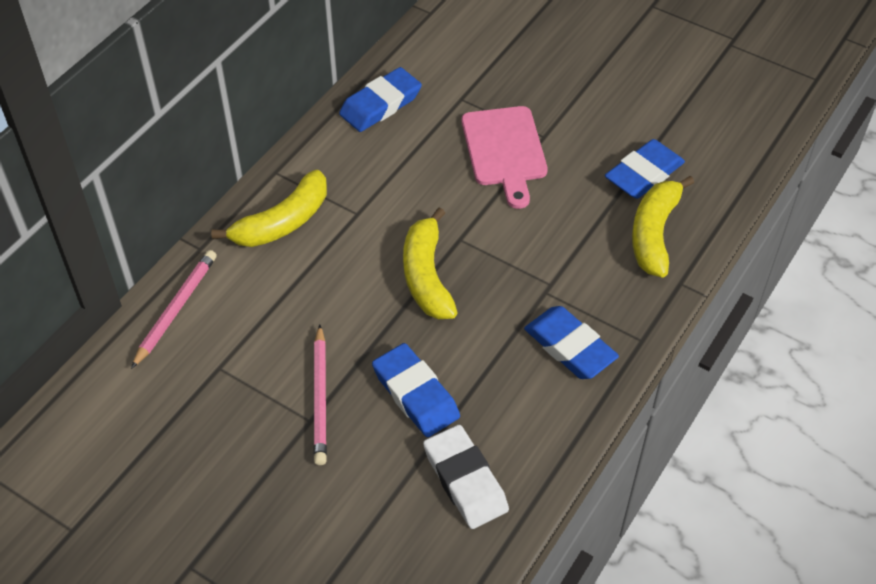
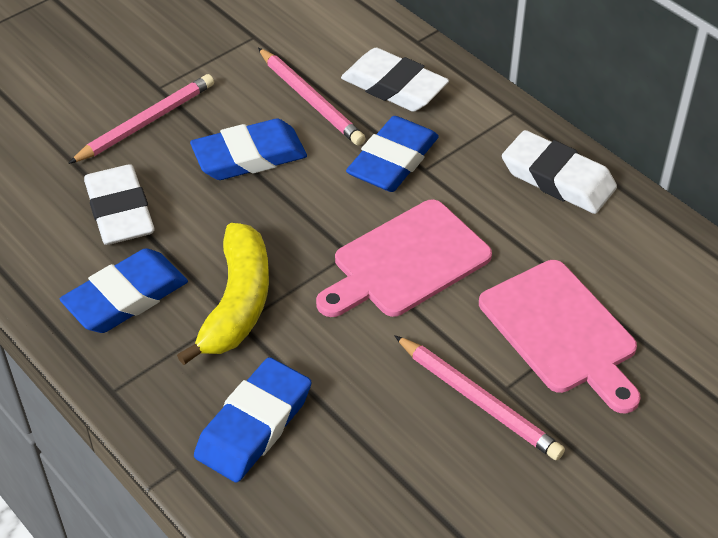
pink cutting board: [462,106,548,209] = 1 -> [316,200,492,317] [479,260,641,413] = 2
pink pencil: [131,250,217,369] [314,325,327,465] = 2 -> [68,74,214,164] [258,48,366,146] [395,336,565,460] = 3
white eraser: [423,425,509,529] = 1 -> [84,164,155,245] [341,48,449,112] [502,130,617,214] = 3
yellow banana: [211,170,327,247] [403,208,458,319] [632,176,694,278] = 3 -> [177,223,269,365] = 1

